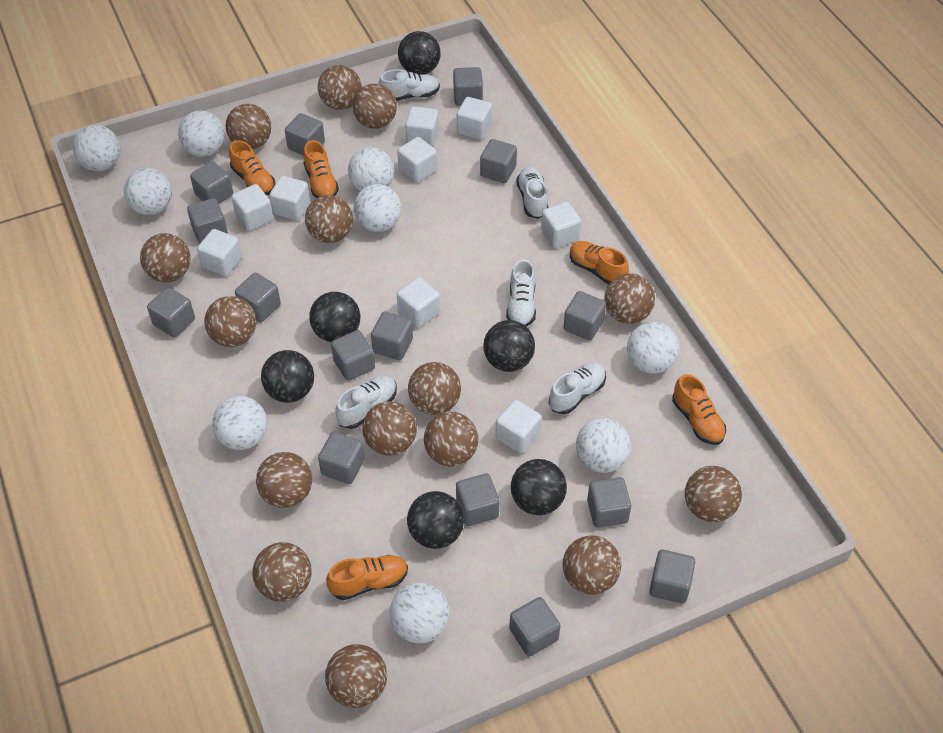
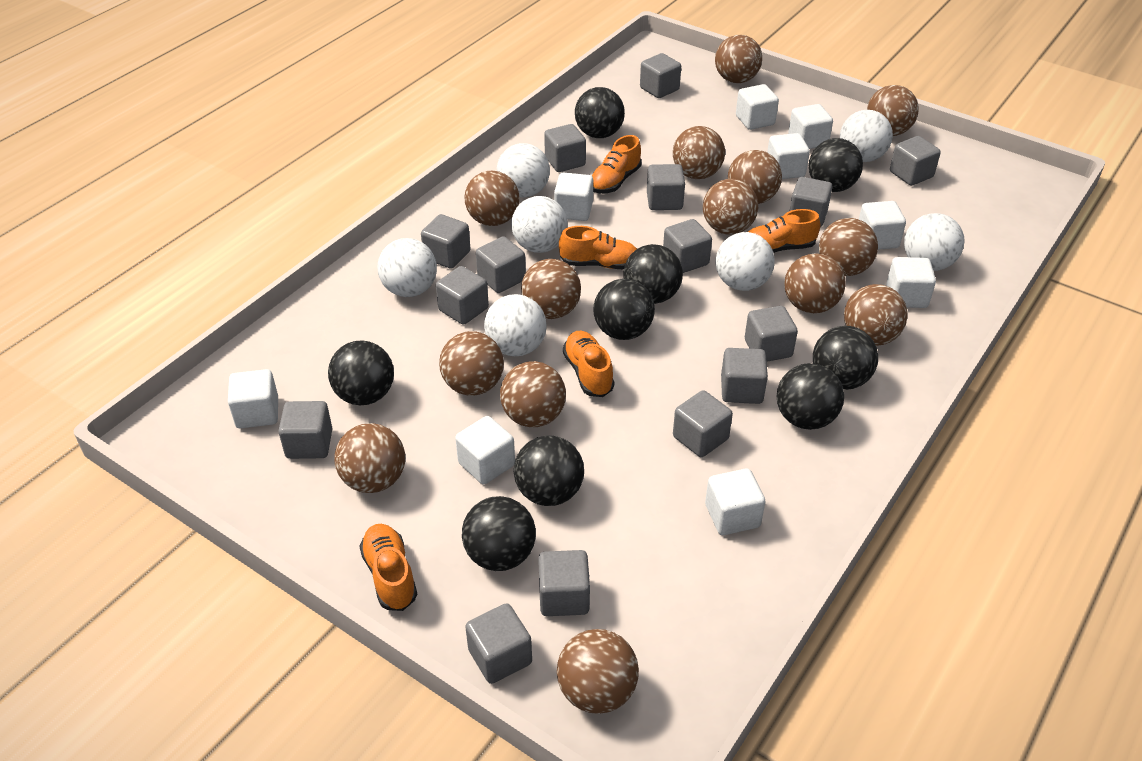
black ball: [261,350,314,403] [309,292,360,342] [398,31,441,75] [407,491,464,549] [483,320,535,372] [511,459,567,515] = 6 -> [328,340,394,405] [462,496,536,571] [514,435,584,506] [575,87,625,138] [593,279,655,340] [623,244,683,304] [776,363,844,430] [809,138,863,192] [813,326,878,390] = 9
brown ball: [140,233,190,282] [204,296,256,347] [225,104,271,149] [252,542,312,602] [256,452,312,508] [305,195,353,243] [318,65,362,110] [325,644,387,708] [352,83,397,129] [363,401,417,456] [408,362,461,415] [424,412,478,467] [563,535,621,595] [604,273,655,324] [685,466,742,522] = 15 -> [334,423,405,493] [439,331,504,396] [465,171,520,226] [500,361,566,427] [521,259,581,319] [557,629,639,714] [673,126,725,179] [703,179,758,234] [715,35,762,83] [728,150,782,204] [784,253,846,313] [819,218,878,276] [844,284,908,346] [867,85,919,136] = 14
white ball: [73,125,120,171] [124,168,172,215] [178,111,224,157] [212,396,267,450] [348,147,394,191] [354,184,401,232] [390,582,450,644] [576,418,631,473] [627,322,679,374] = 9 -> [377,238,437,297] [484,294,547,356] [497,143,550,197] [511,196,568,253] [716,232,775,291] [840,110,893,162] [904,213,964,271] = 7
white shoe: [335,376,397,429] [378,69,440,101] [506,259,536,327] [516,167,549,219] [549,362,606,414] = 5 -> none = 0

